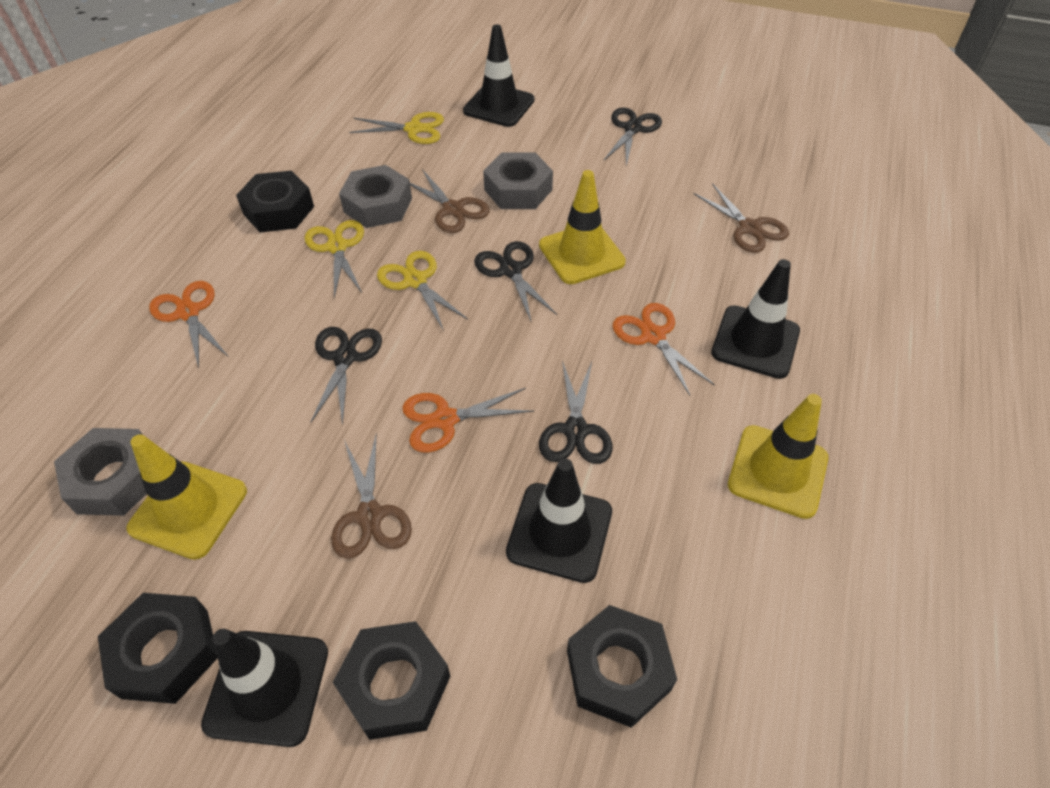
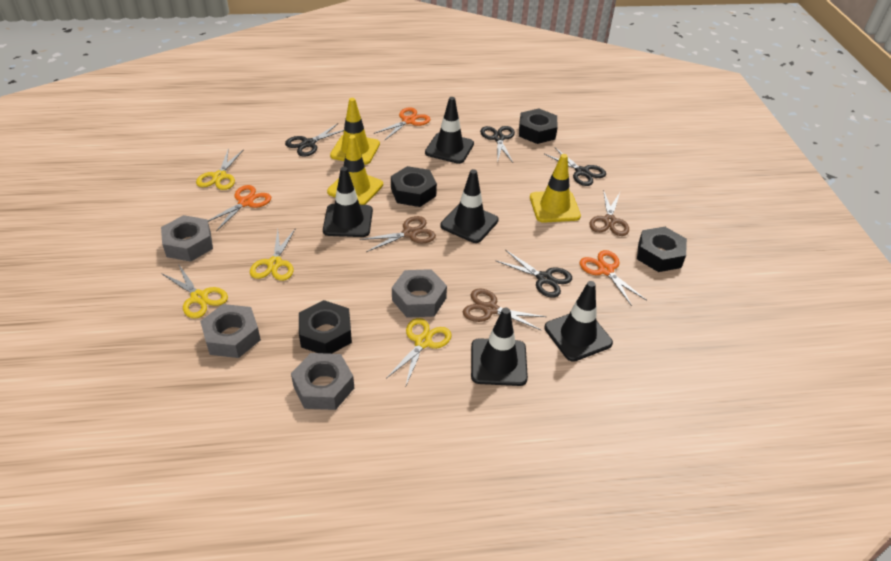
black traffic cone: [201,629,328,747] [463,24,535,127] [506,458,612,583] [711,259,800,379] = 4 -> [323,167,373,237] [425,97,474,164] [441,169,499,243] [471,308,528,386] [544,281,613,362] = 5
grey nut: [54,428,147,516] [339,165,412,228] [483,152,553,209] = 3 -> [161,215,213,262] [200,304,261,358] [291,353,354,410] [392,269,447,318] = 4
yellow scissors: [305,220,364,298] [349,112,444,144] [377,251,468,331] = 3 -> [161,265,228,319] [196,148,244,190] [250,228,296,281] [386,318,452,388] = 4

